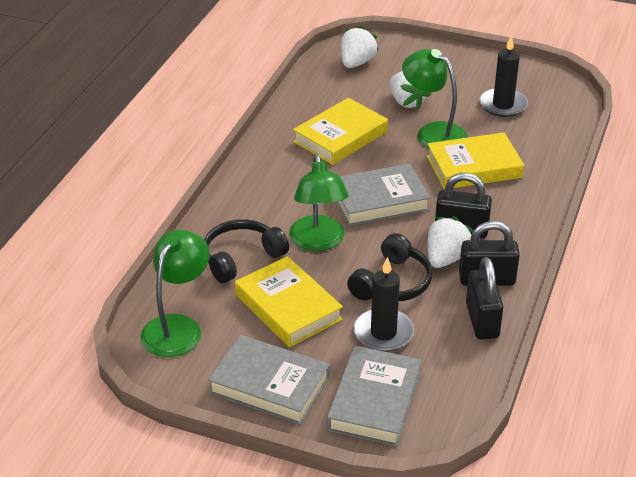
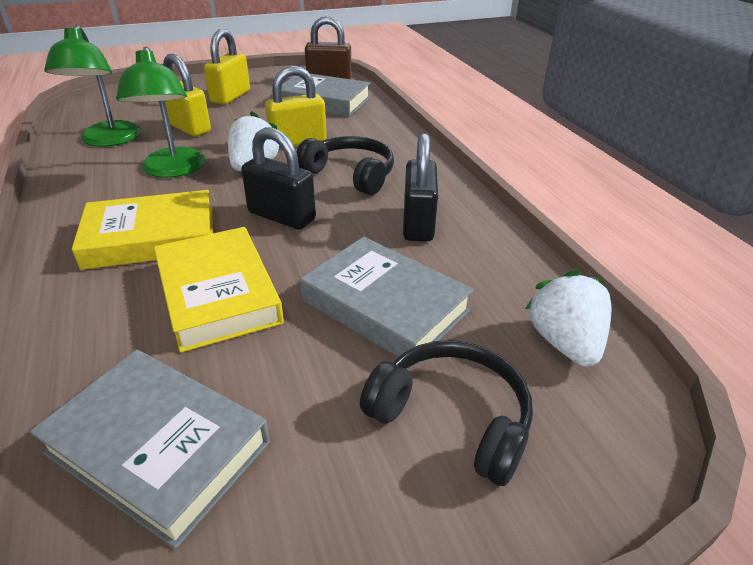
black candle: [354,257,414,352] [479,36,528,117] = 2 -> none = 0
black padlock: [435,173,492,238] [459,221,520,286] [466,257,504,339] = 3 -> [241,127,316,230] [403,133,438,242] = 2
brown padlock: none = 0 -> [305,16,352,79] = 1
green lamp: [140,230,209,357] [289,154,349,251] [402,49,467,149] = 3 -> [44,25,141,147] [116,47,206,178] = 2
white strawberry: [341,25,379,68] [389,71,431,109] [428,216,473,268] = 3 -> [228,111,282,171] [525,270,612,367] = 2
yellow book: [235,256,343,347] [293,98,388,165] [427,132,524,189] = 3 -> [72,190,213,270] [154,227,284,353] = 2
yellow padlock: none = 0 -> [163,54,211,136] [204,29,250,105] [265,66,327,149] = 3

